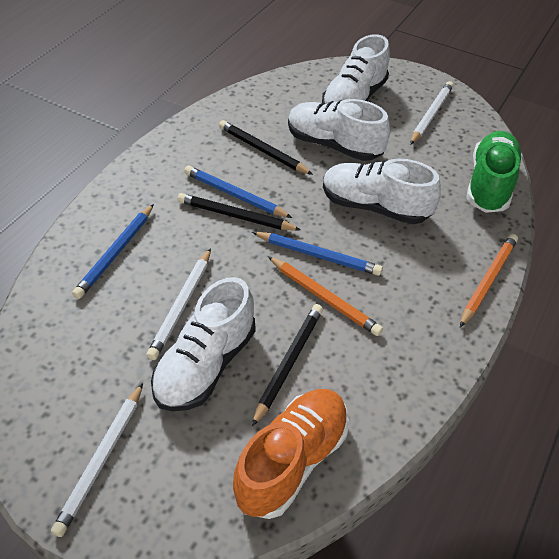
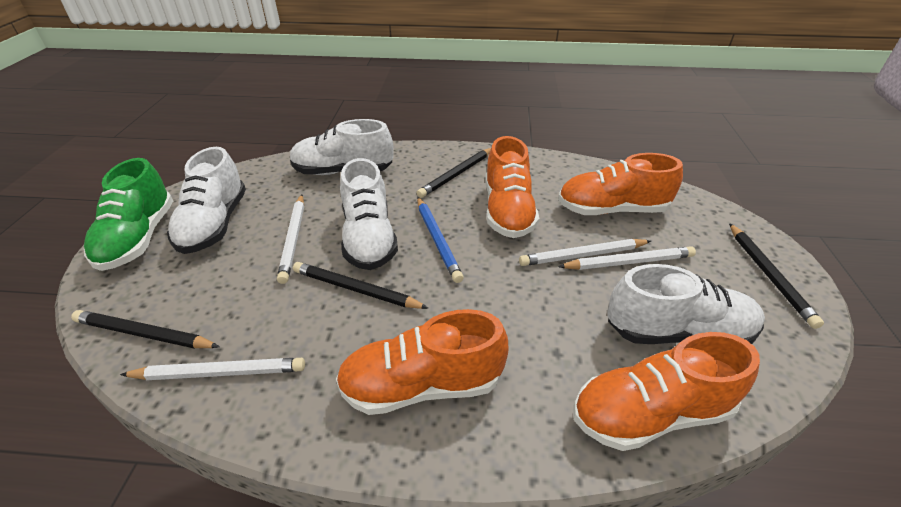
black pencil: [178,193,301,231] [219,120,313,175] [252,304,323,427] = 3 -> [71,310,220,349] [293,262,429,309] [417,148,491,198] [729,223,824,329] = 4
blue pencil: [72,204,154,299] [184,166,292,218] [252,232,383,276] = 3 -> [417,197,464,283] = 1
orange pencil: [268,256,383,336] [460,234,518,327] = 2 -> none = 0
orange shoe: [233,389,349,519] = 1 -> [336,309,508,415] [485,136,539,238] [558,153,683,215] [573,332,760,451] = 4
white pencil: [51,383,143,537] [146,248,211,360] [410,81,454,145] = 3 -> [120,358,305,380] [277,194,304,284] [519,239,651,266] [558,246,696,270] = 4

